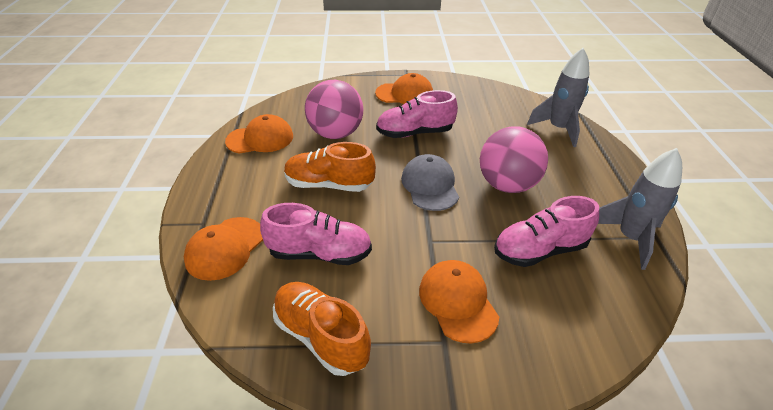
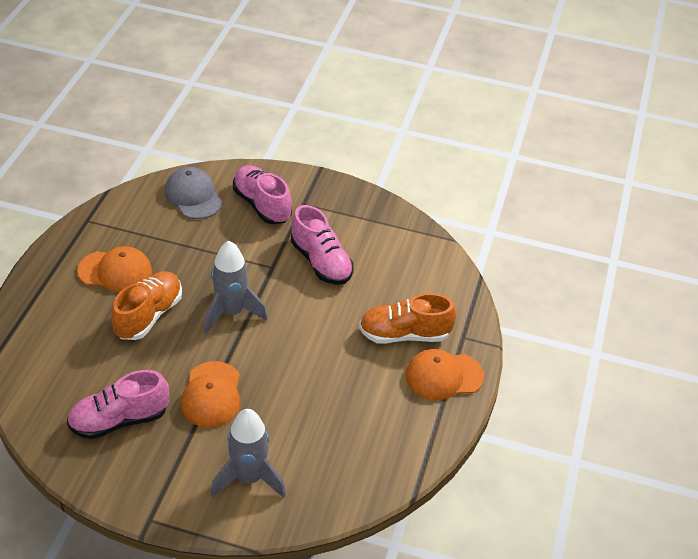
orange cap: [184,217,263,281] [225,114,293,154] [375,73,433,104] [419,260,499,343] = 4 -> [77,246,152,292] [181,361,241,428] [406,349,484,400] = 3
pink ball: [305,80,363,139] [480,127,548,193] = 2 -> none = 0

